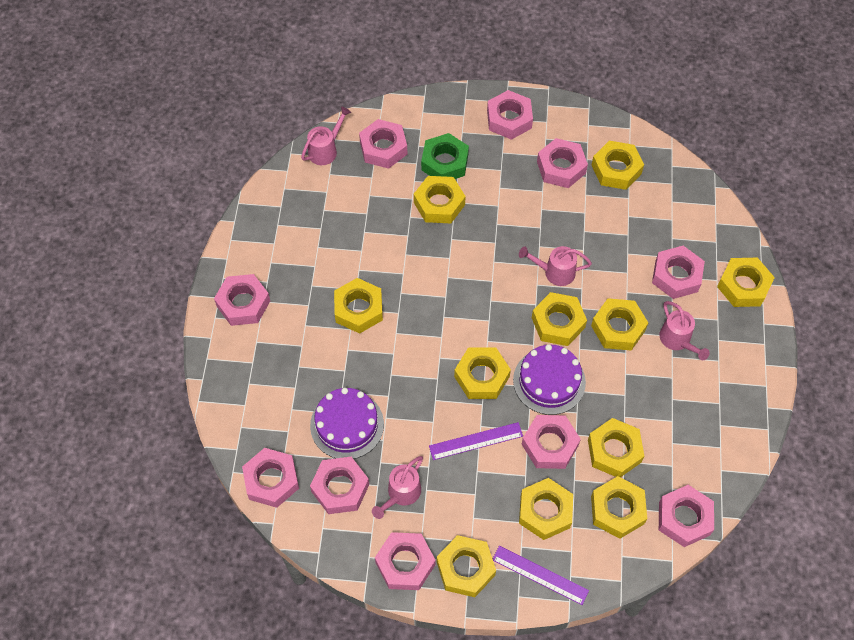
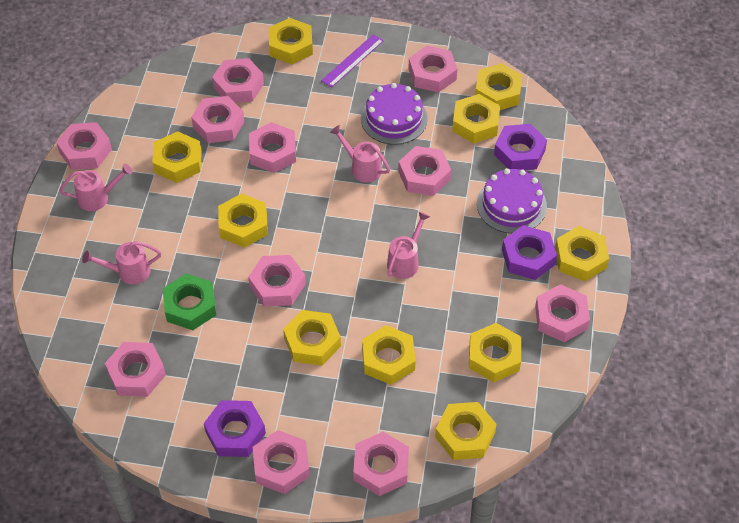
pink nut: [214,274,270,326] [242,448,299,508] [310,457,369,514] [359,119,407,169] [375,532,435,590] [487,90,533,140] [522,415,581,469] [537,138,588,188] [652,246,705,299] [659,485,714,547] = 10 -> [56,122,112,170] [105,342,166,397] [191,96,244,143] [212,58,264,103] [248,255,306,306] [249,122,296,173] [253,430,310,494] [353,432,409,496] [398,146,451,196] [408,46,457,93] [535,284,590,342] = 11
purple nut: none = 0 -> [204,400,266,457] [494,124,547,170] [502,225,557,280] = 3
purple ruler: [429,422,523,460] [493,546,589,605] = 2 -> [321,34,384,88] = 1
yellow nut: [334,278,383,334] [414,176,466,223] [437,535,496,597] [454,348,511,399] [519,478,573,540] [532,292,587,346] [588,418,644,477] [591,298,648,351] [591,476,647,539] [592,141,644,190] [717,258,775,307] = 11 -> [152,131,202,183] [218,194,268,248] [269,18,313,64] [283,310,341,366] [362,325,416,385] [435,402,497,460] [452,94,500,144] [469,323,521,382] [475,63,522,110] [555,226,609,281] = 10

